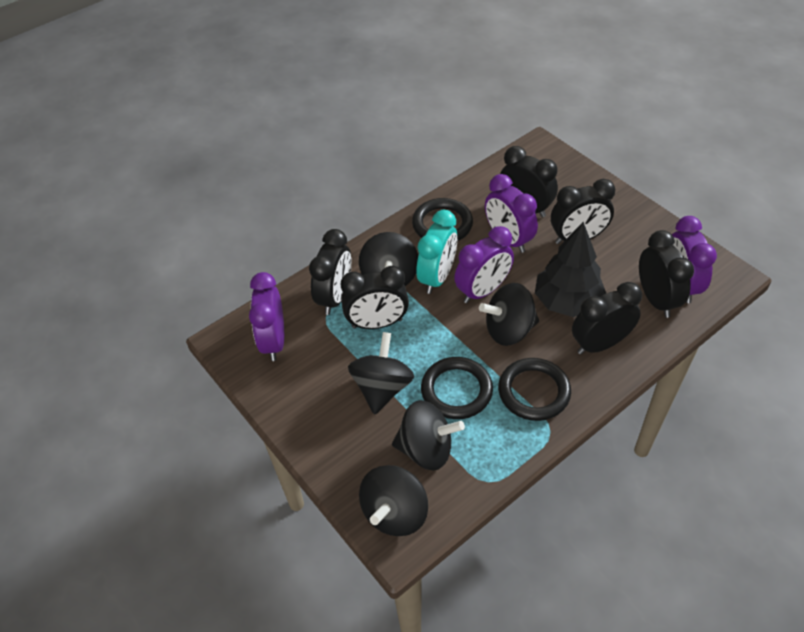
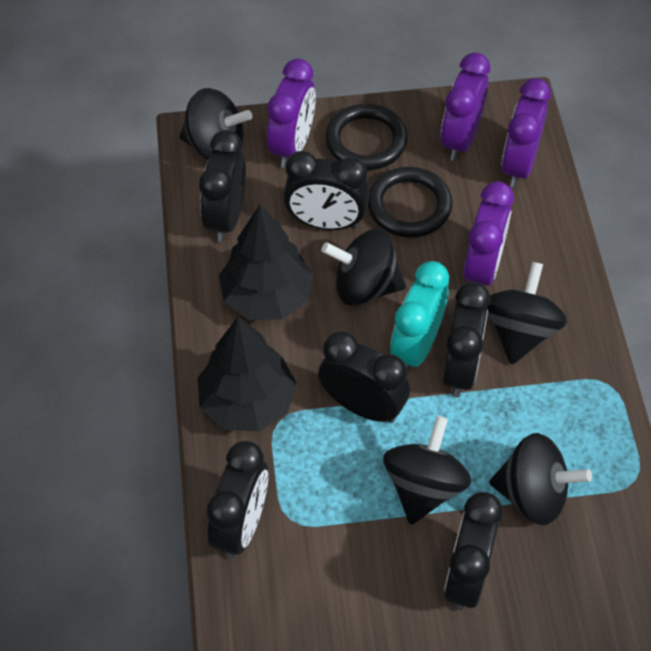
black ring: [412,198,473,241] [421,357,493,419] [498,358,571,421] = 3 -> [325,104,408,170] [368,167,453,238] = 2
black tree: [535,222,606,317] = 1 -> [198,317,296,431] [219,205,313,320] = 2

